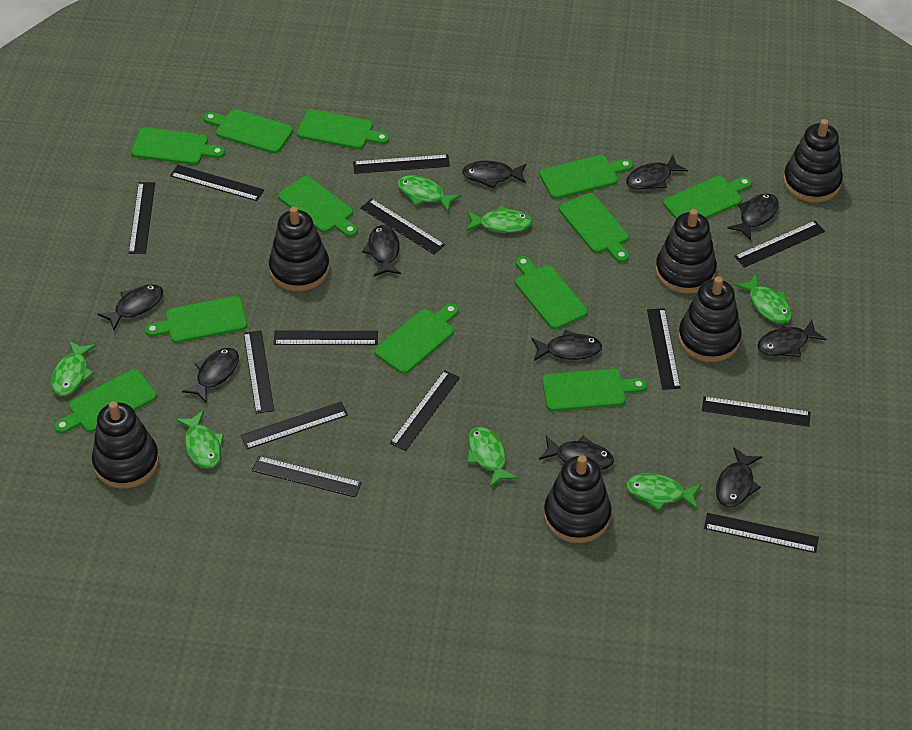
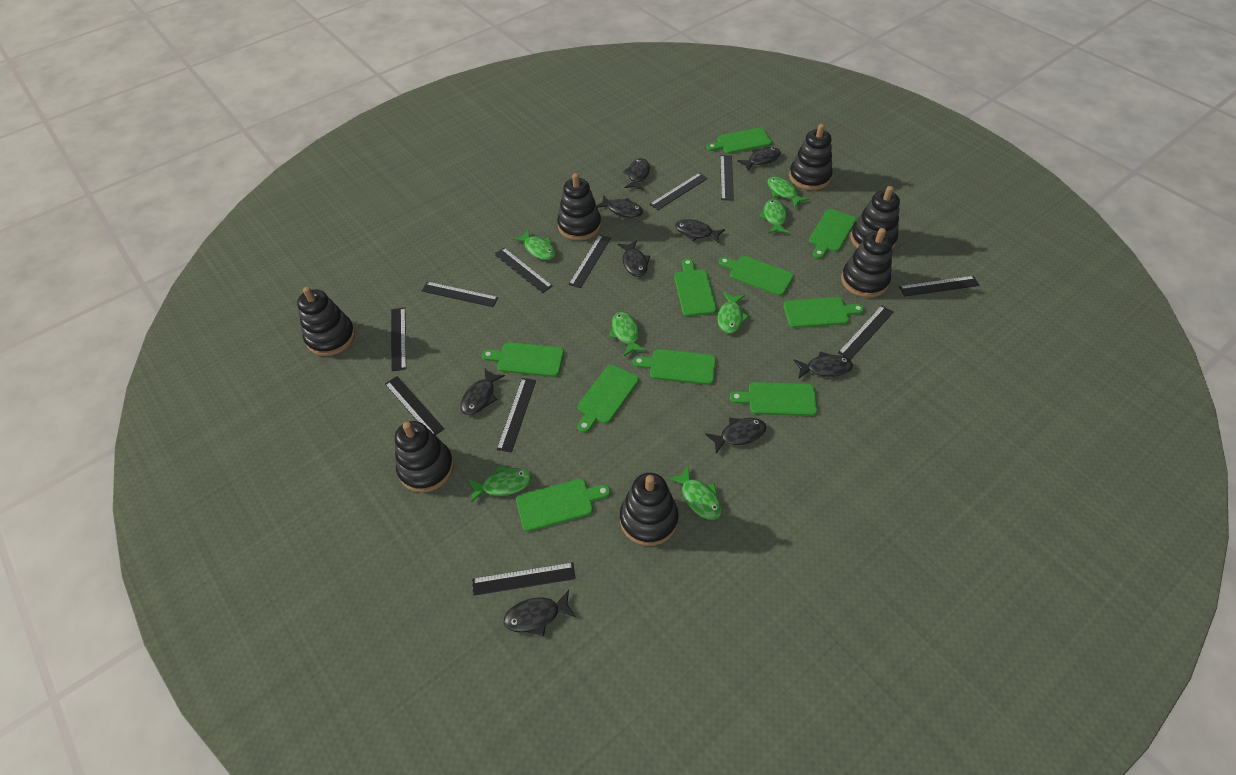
black fish: [97,284,163,330] [182,348,239,403] [362,225,401,277] [462,161,526,189] [531,330,602,361] [539,436,614,470] [626,155,688,190] [716,447,762,507] [727,193,779,240] [757,320,827,357] = 10 -> [461,369,505,415] [504,590,576,636] [597,195,643,218] [617,240,650,277] [623,158,650,190] [675,219,725,243] [705,418,766,454] [737,147,781,171] [794,351,853,378] = 9
black ruler: [129,182,155,254] [170,165,264,201] [240,402,348,449] [244,330,274,414] [252,456,362,498] [274,331,378,345] [353,154,450,174] [360,199,445,255] [390,370,460,451] [647,308,681,390] [702,396,811,427] [704,513,819,553] [734,221,825,268] = 13 -> [385,376,445,435] [391,307,406,372] [422,282,498,307] [472,562,576,596] [494,248,553,293] [497,378,536,453] [569,235,611,288] [650,173,708,210] [720,155,734,200] [838,305,894,360] [899,276,979,297] = 11
black stacking toy: [92,401,159,489] [269,206,330,291] [544,455,612,543] [655,209,717,294] [678,276,742,362] [783,119,843,203] = 6 -> [297,287,355,356] [395,421,454,493] [557,173,601,241] [620,473,679,546] [789,124,833,190] [841,228,893,298] [850,186,900,249] = 7
green cutting board: [54,369,157,434] [131,127,225,165] [145,296,247,343] [204,109,293,154] [278,176,358,237] [297,109,389,149] [374,303,459,374] [515,256,588,329] [540,155,633,199] [542,369,647,411] [559,193,629,263] [663,176,752,219] = 12 -> [482,342,564,377] [516,479,610,532] [578,365,639,433] [633,349,716,385] [674,259,717,316] [707,128,772,154] [719,256,794,296] [730,382,817,416] [783,297,864,328] [809,209,856,259] = 10

